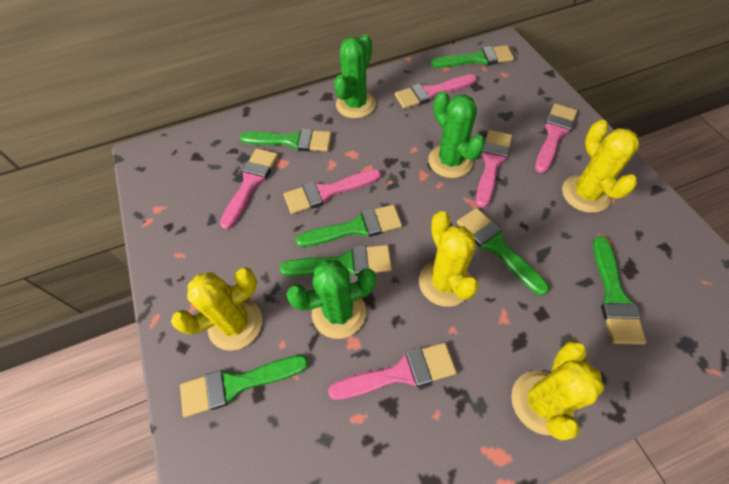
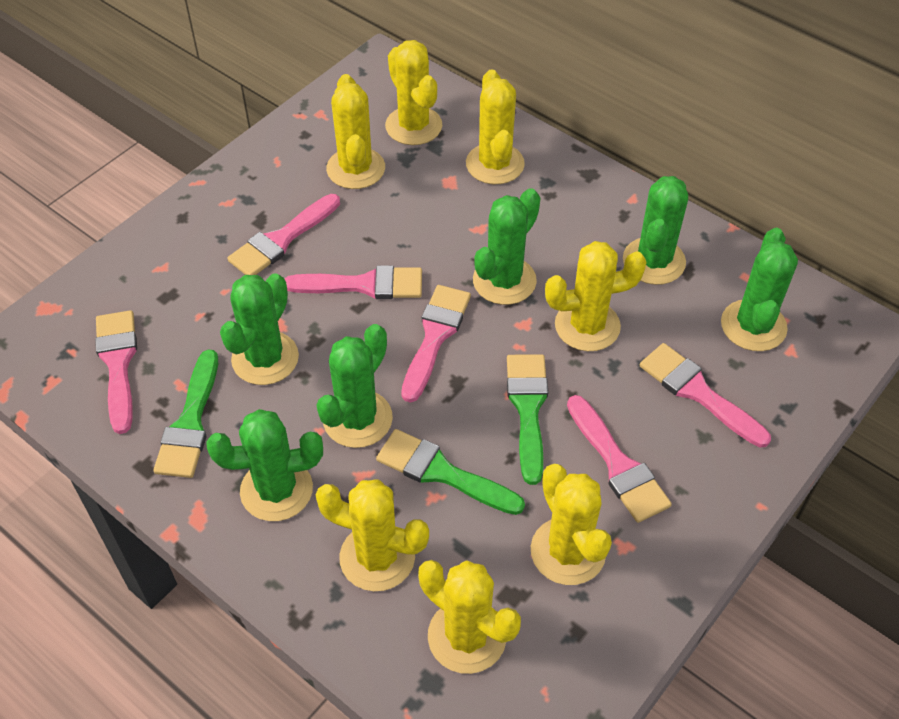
green brush: [180,355,309,417] [240,129,332,151] [280,245,392,276] [296,204,402,247] [431,45,514,68] [457,208,549,295] [593,236,646,345] = 7 -> [154,350,218,478] [376,429,525,515] [507,354,548,485] = 3
green cactus: [286,260,376,339] [334,34,376,119] [428,91,485,178] = 3 -> [206,409,323,521] [220,273,299,385] [317,324,393,448] [473,188,540,305] [623,176,688,285] [721,228,798,351] = 6
yellow cactus: [171,268,262,351] [419,211,479,307] [511,340,604,440] [562,120,639,213] = 4 -> [315,479,429,591] [326,74,385,189] [385,40,442,145] [418,560,521,674] [466,69,525,184] [531,464,612,585] [545,241,647,351] = 7

